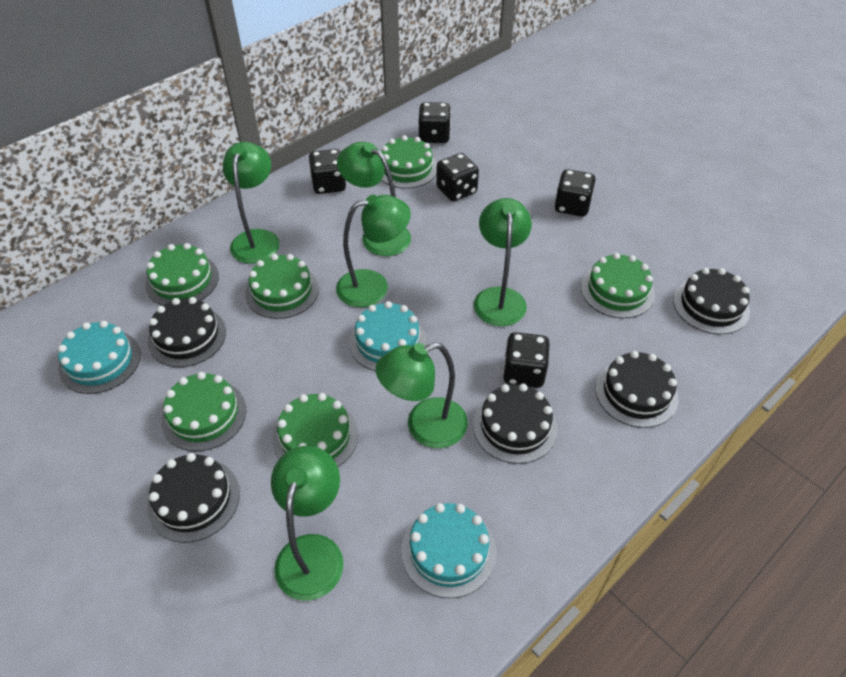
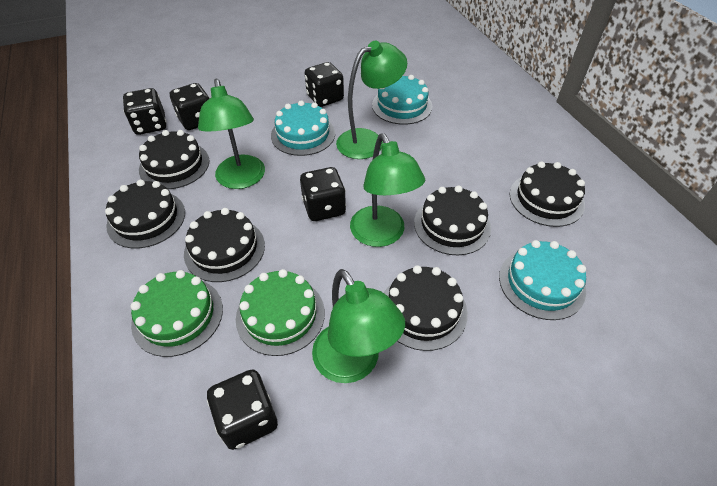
black cake: [147,453,240,543] [148,297,226,367] [473,384,558,464] [596,351,679,428] [673,268,750,334] = 5 -> [105,180,185,248] [139,130,209,189] [184,208,265,282] [384,265,468,351] [414,186,491,255] [510,161,585,227] = 6
green cake: [145,243,219,306] [161,372,246,451] [245,254,319,319] [273,393,358,467] [381,135,437,189] [581,253,655,318] = 6 -> [131,270,223,357] [236,269,325,356] = 2
green lamp: [223,142,280,264] [271,446,344,601] [336,195,411,307] [337,142,411,256] [376,342,468,448] [474,198,532,326] = 6 -> [198,79,265,189] [312,269,405,383] [336,41,407,159] [350,133,425,247] = 4

